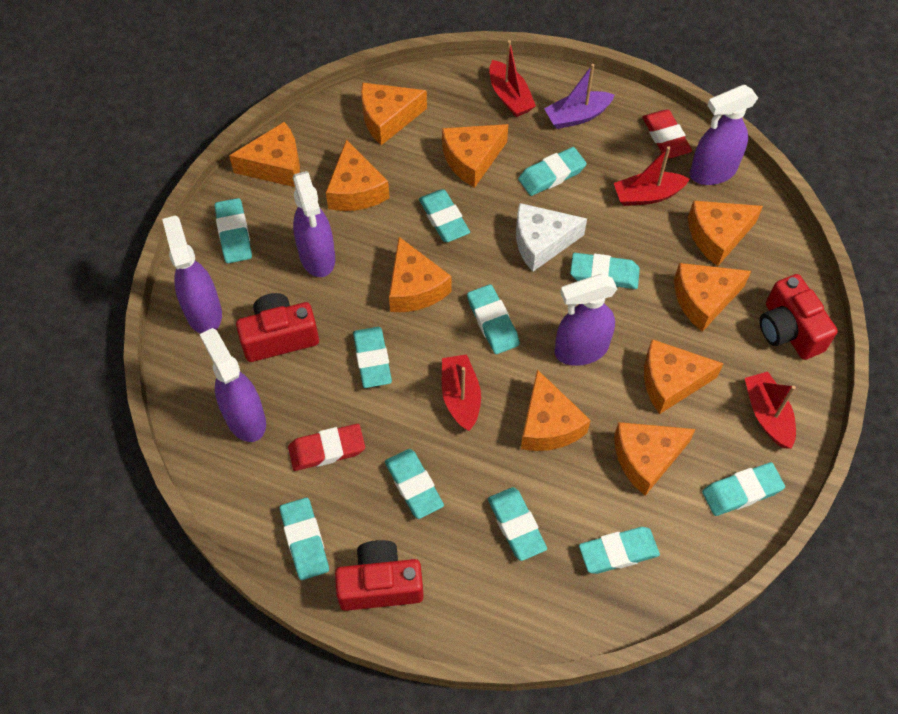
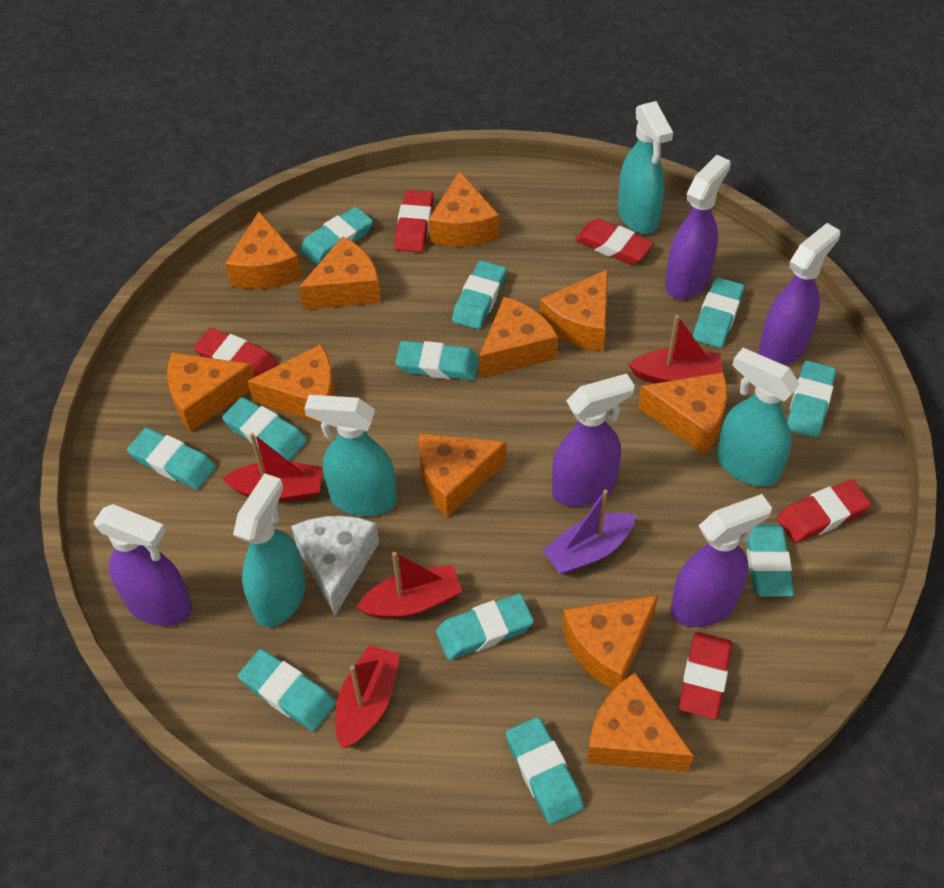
orange cheese: [229,122,300,187] [326,139,389,211] [361,83,427,145] [389,237,452,312] [442,124,508,188] [521,369,591,451] [614,422,696,496] [644,339,724,414] [674,263,751,332] [688,201,763,266] = 10 -> [167,352,255,432] [225,211,302,289] [248,344,336,424] [299,237,381,310] [418,433,506,517] [429,171,499,247] [479,297,558,378] [540,269,608,351] [562,595,658,690] [587,672,694,772] [638,372,727,455] = 11
red camera: [236,293,319,362] [335,540,424,611] [760,274,838,360] = 3 -> none = 0
red eraser: [288,424,365,471] [642,109,692,158] = 2 -> [194,328,277,377] [394,190,434,253] [575,218,654,264] [679,632,732,719] [777,480,871,543] = 5
turquoise spray bottle: none = 0 -> [233,473,306,627] [304,395,397,516] [618,101,673,234] [717,348,799,487] = 4

